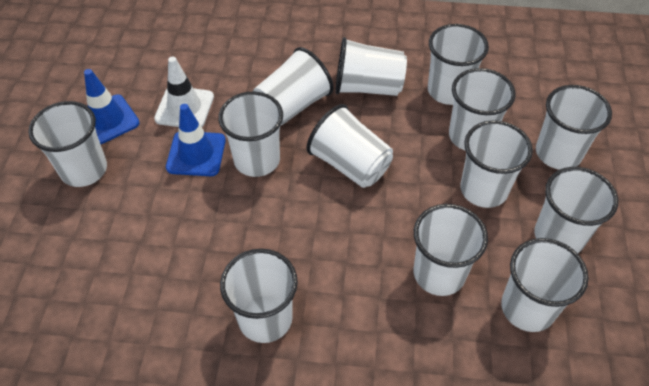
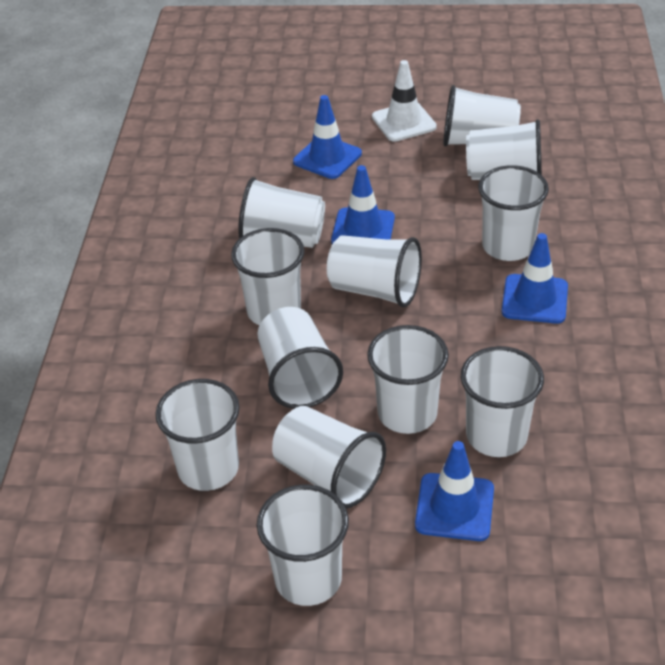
blue traffic cone: [84,69,140,144] [166,104,226,176] = 2 -> [293,95,362,179] [331,165,395,244] [415,441,494,541] [502,233,568,324] = 4
white cup: [28,101,107,187] [218,92,283,177] [220,249,298,343] [253,47,334,126] [306,104,393,188] [335,37,407,96] [414,204,488,296] [428,24,489,105] [449,68,516,151] [460,120,533,208] [501,238,588,332] [534,167,618,254] [536,85,612,170] = 13 -> [155,379,240,491] [231,228,305,325] [238,177,325,248] [257,307,343,409] [257,485,349,606] [272,406,386,509] [327,235,422,308] [367,325,449,434] [443,85,521,147] [460,346,544,457] [466,119,542,180] [478,165,549,261] = 12

